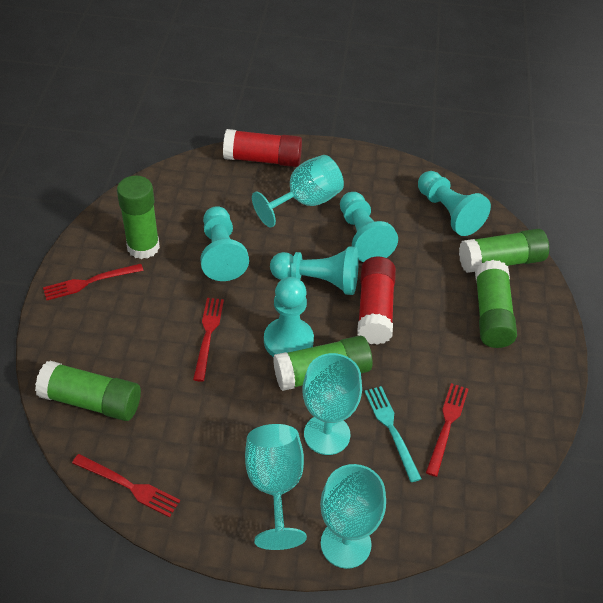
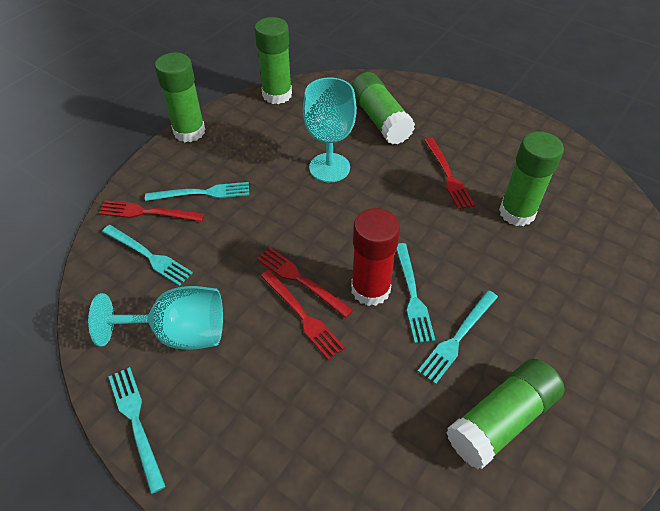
red glue stick: [223,129,302,167] [357,256,396,345] = 2 -> [351,208,400,306] = 1
turquoise fork: [364,386,421,482] = 1 -> [102,225,193,286] [108,367,166,494] [145,182,249,201] [396,243,435,343] [417,290,498,384] = 5
turquoise goblet: [245,424,307,550] [252,155,344,227] [303,353,362,455] [320,464,386,569] = 4 -> [88,286,223,350] [303,77,357,183] = 2
turquoise pawn: [200,206,249,281] [264,277,314,357] [270,246,359,295] [340,192,398,262] [418,171,491,236] = 5 -> none = 0

